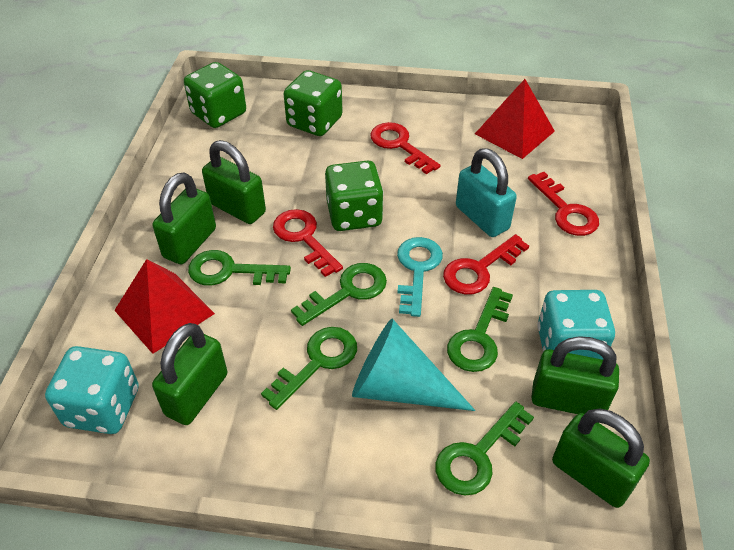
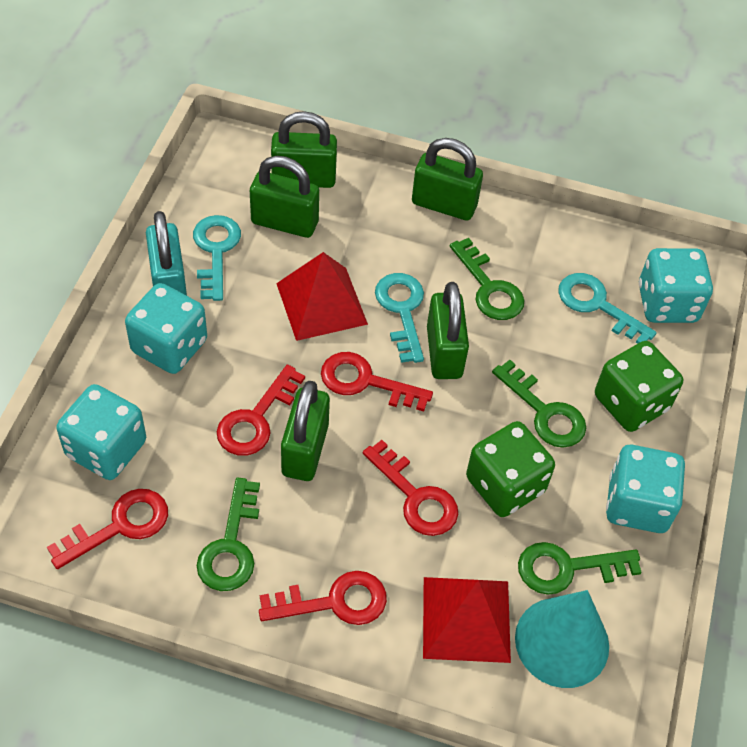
green dice: [184,62,246,128] [284,70,343,136] [325,161,384,231] = 3 -> [466,421,555,517] [595,341,683,432] = 2
green key: [188,250,291,286] [261,327,357,410] [291,263,387,326] [435,402,534,496] [447,287,513,372] = 5 -> [197,478,260,591] [450,238,524,320] [492,360,586,448] [518,542,642,595] = 4
red key: [273,209,343,277] [371,122,441,174] [443,234,529,295] [528,172,599,236] = 4 -> [47,489,168,569] [217,365,305,456] [259,571,387,625] [321,352,433,411] [363,440,458,536] = 5
turquoise dice: [45,346,139,434] [537,290,615,360] = 2 -> [56,384,146,480] [125,283,207,374] [606,445,685,533] [639,248,713,323] = 4
turquoise key: [397,237,443,317] = 1 -> [193,215,241,301] [375,273,424,363] [558,273,657,344] = 3

